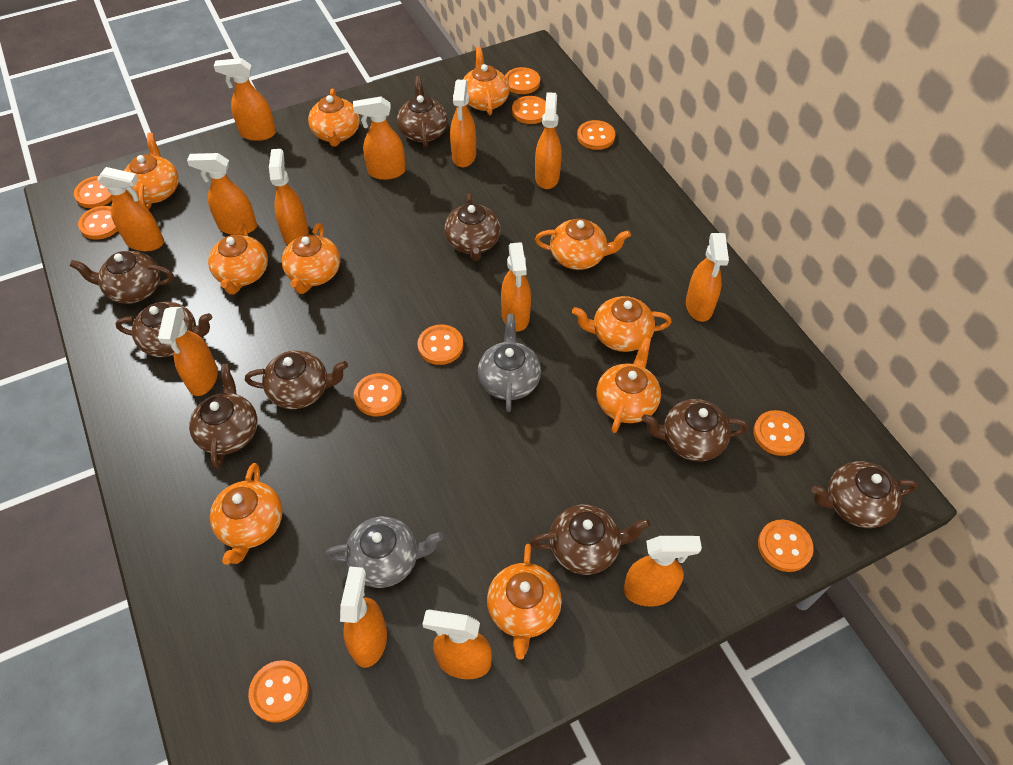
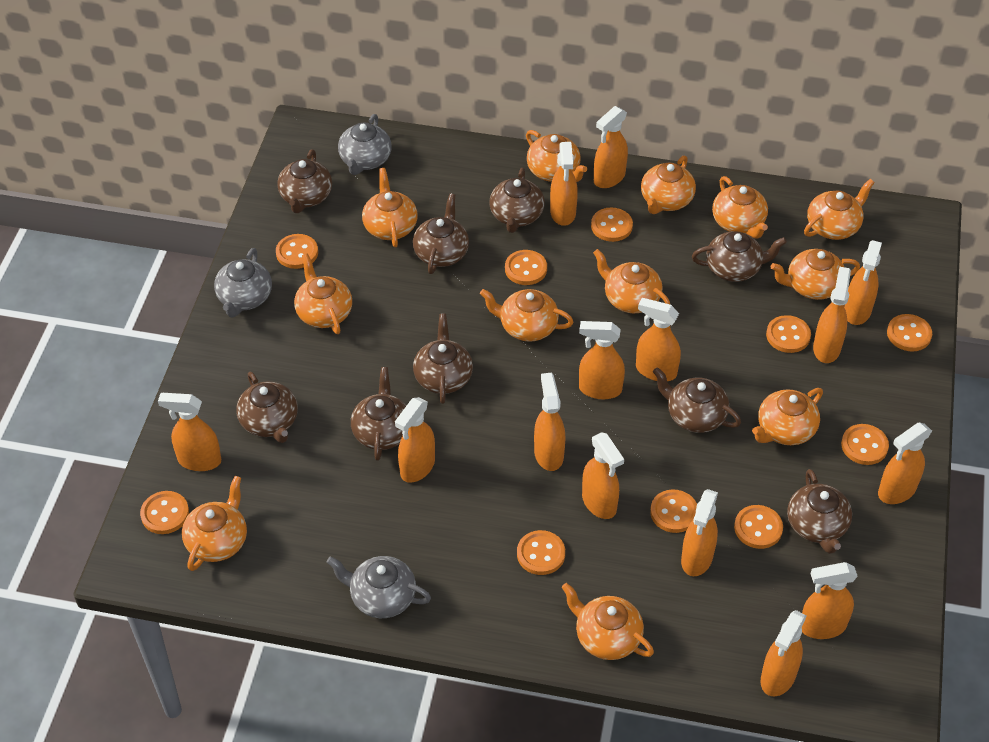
grey teapot: [325,517,444,588] [478,314,541,412] = 2 -> [214,248,272,317] [327,556,431,618] [338,114,392,175] = 3
orange spray bottle: [97,167,164,251] [158,307,218,396] [187,153,257,235] [214,58,276,141] [269,149,309,245] [340,567,387,668] [353,97,406,180] [422,610,492,679] [450,80,476,167] [501,242,531,331] [535,92,562,189] [623,536,702,606] [686,233,729,322] = 13 -> [158,393,221,471] [395,397,435,483] [534,373,565,471] [550,142,578,226] [579,321,625,399] [582,432,624,519] [594,106,628,188] [636,298,681,381] [681,489,718,576] [761,610,807,696] [802,562,858,639] [813,267,851,363] [844,240,882,325] [878,423,932,504] = 14
orange teapot: [124,133,179,210] [208,223,268,295] [210,463,283,565] [281,223,340,294] [308,89,360,147] [463,47,510,115] [487,544,562,660] [535,219,631,270] [572,296,672,352] [596,337,661,433] = 10 -> [182,476,247,571] [294,254,352,334] [362,168,418,247] [480,289,573,342] [526,130,587,182] [562,583,654,660] [593,249,670,313] [641,156,696,214] [712,176,768,239] [752,388,823,445] [770,249,860,300] [804,179,875,240] = 12

